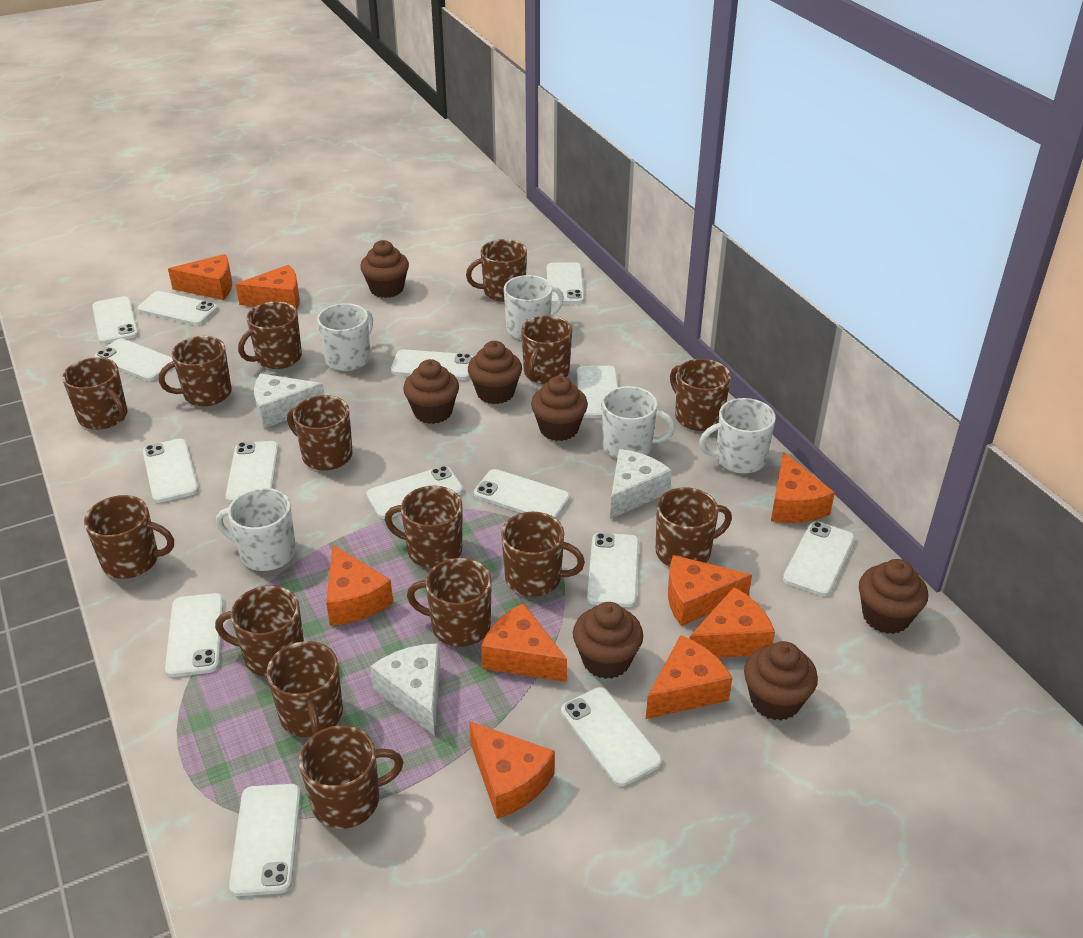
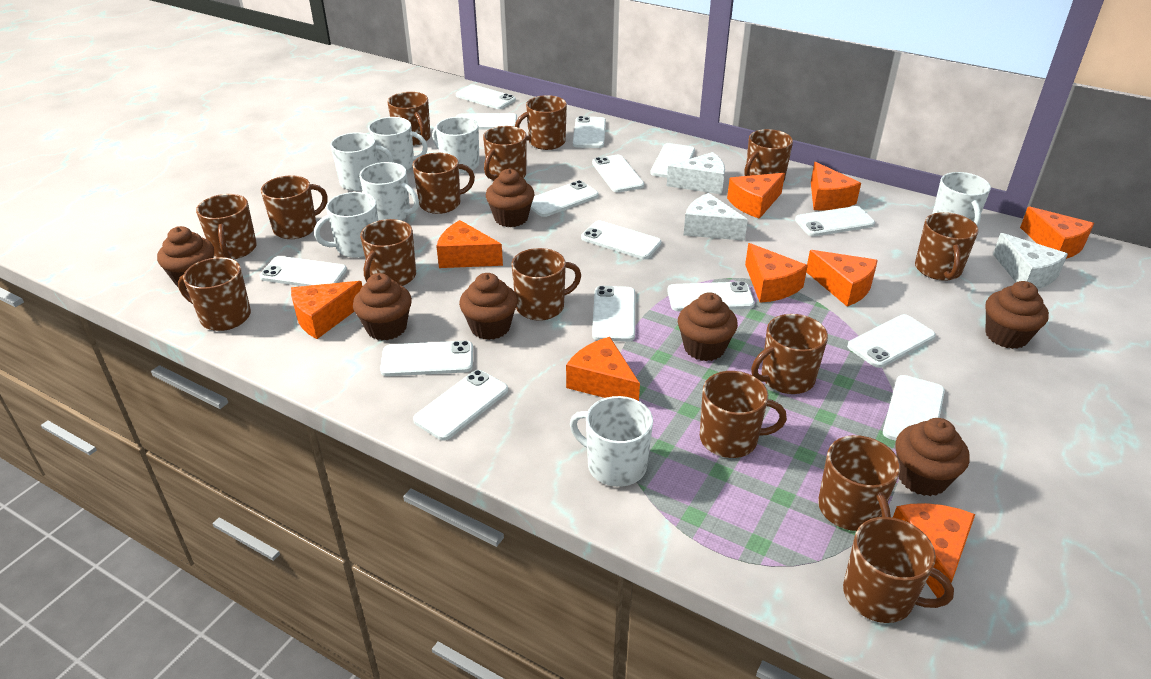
white mug: [216,488,296,571] [317,303,373,371] [504,275,564,340] [602,386,675,459] [699,398,776,474] = 5 -> [314,192,378,258] [330,132,394,191] [359,162,419,221] [368,117,428,171] [432,117,480,174] [570,396,653,487] [932,172,991,226] = 7

